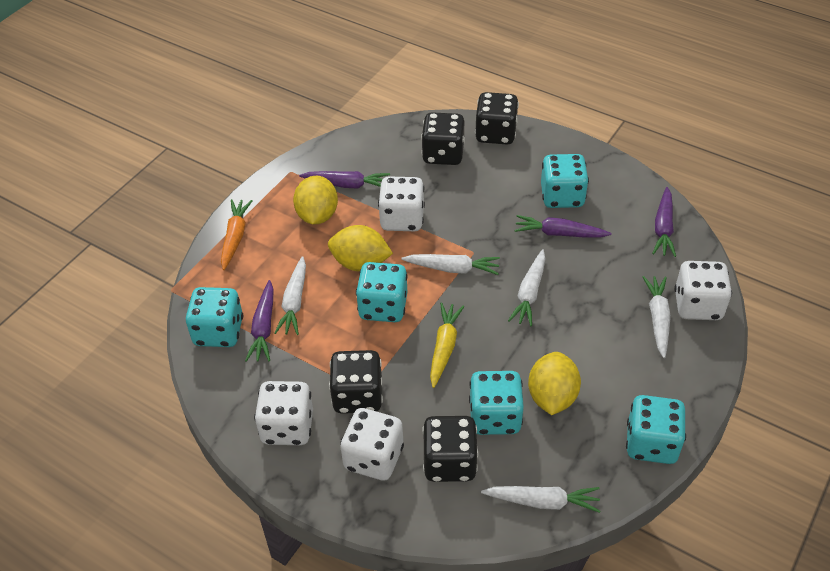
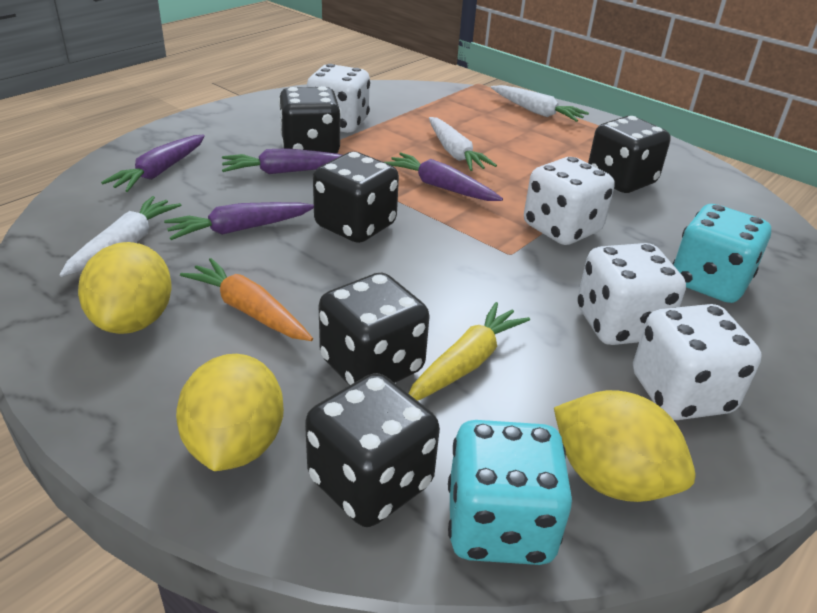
black dice: [329,350,383,414] [421,112,465,165] [422,416,478,482] [475,92,519,144] = 4 -> [279,86,341,154] [305,373,440,527] [313,152,399,243] [319,273,430,385] [588,116,670,193] = 5
turquoise dice: [186,287,243,347] [356,262,407,322] [469,371,524,435] [541,154,589,208] [626,395,686,464] = 5 -> [448,420,572,565] [673,204,771,303] = 2
white carrot: [274,256,306,335] [402,254,500,275] [481,486,600,513] [508,249,546,326] [643,276,671,358] = 5 -> [59,196,181,277] [429,117,497,171] [491,85,589,122] = 3

